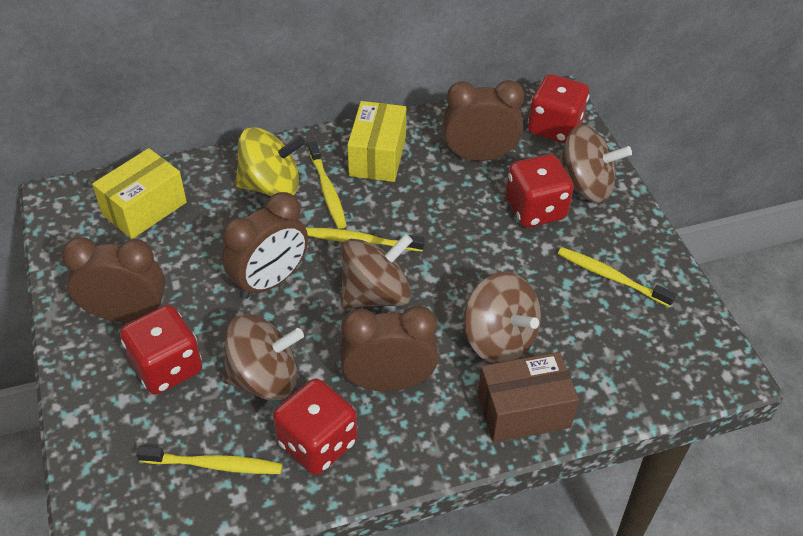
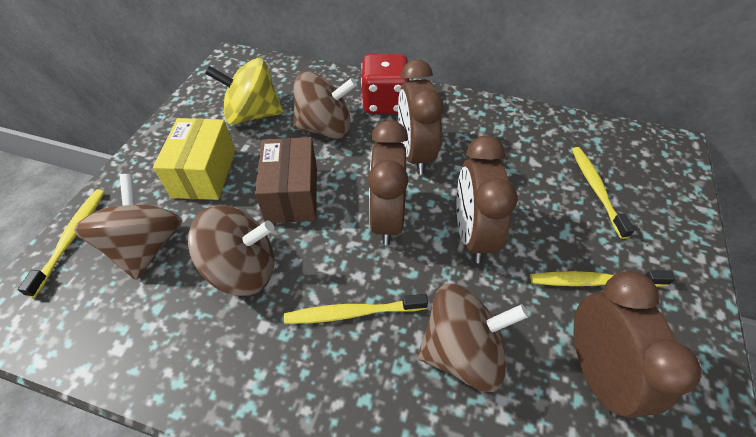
red dice: [120,305,202,395] [273,378,357,475] [506,154,574,228] [528,74,590,143] = 4 -> [361,54,410,114] = 1
yellow box: [92,148,187,239] [347,101,406,182] = 2 -> [153,118,235,200] = 1

